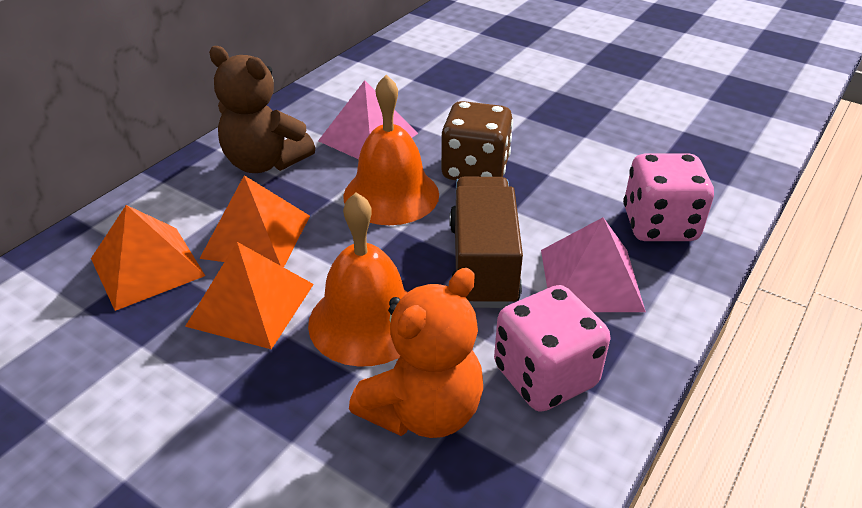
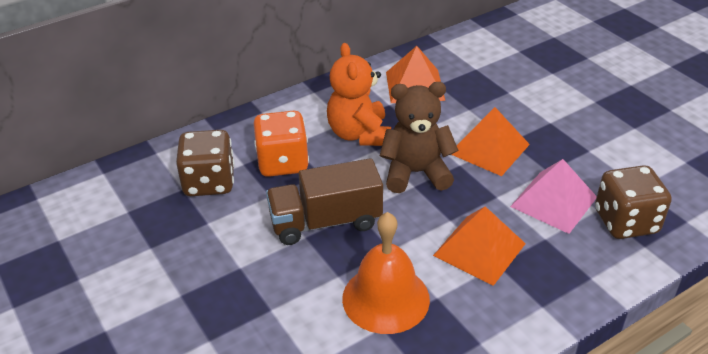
brown dice: [441,101,513,180] = 1 -> [176,130,235,196] [595,165,672,239] = 2
orange bell: [308,192,407,367] [343,75,439,225] = 2 -> [342,212,430,334] = 1
orange dice: none = 0 -> [254,111,309,177] = 1
pink dice: [494,285,610,412] [623,153,714,241] = 2 -> none = 0
pink pyramid: [318,80,418,159] [541,217,646,312] = 2 -> [510,159,597,234] = 1

